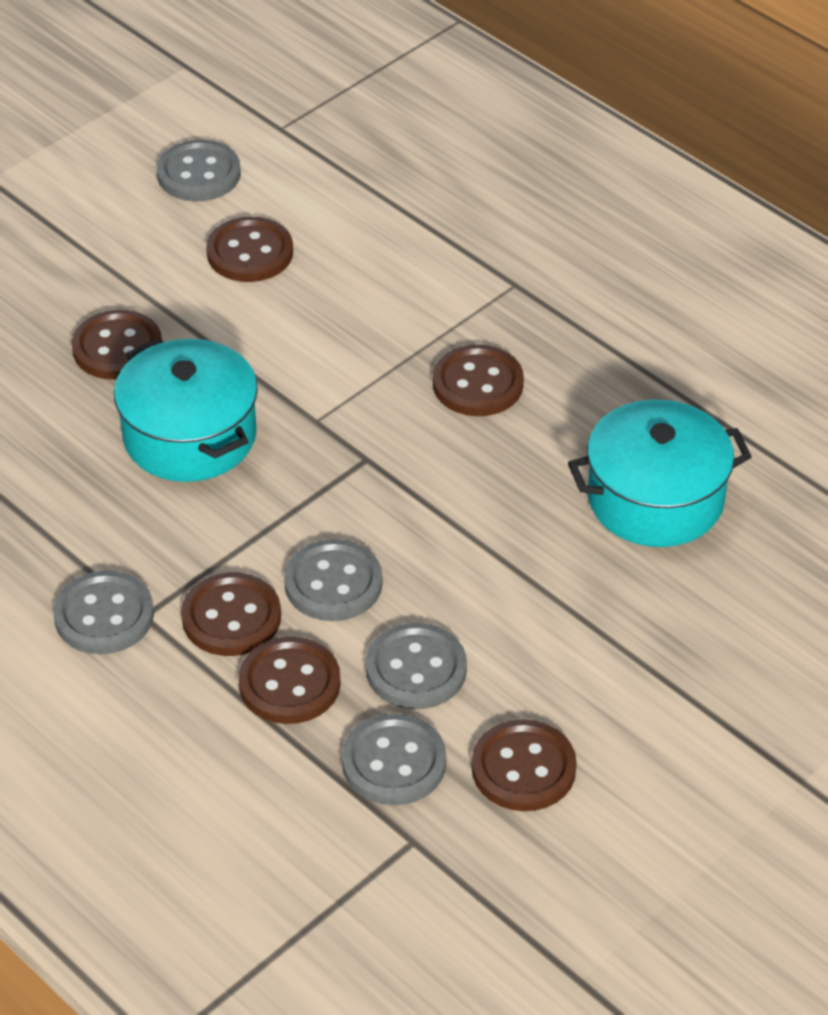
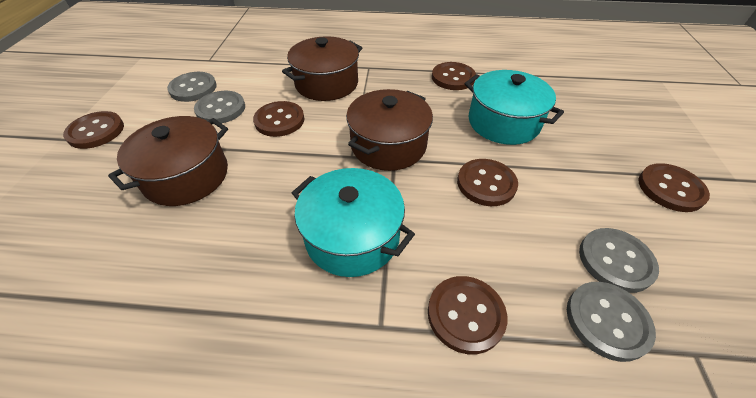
brown pot: none = 0 -> [108,116,228,206] [282,36,362,101] [346,89,433,171] = 3
grey button: [53,571,154,654] [157,140,241,202] [284,539,383,621] [342,714,446,805] [366,623,467,709] = 5 -> [167,72,217,102] [194,91,245,124] [567,282,656,362] [579,228,659,293] = 4

